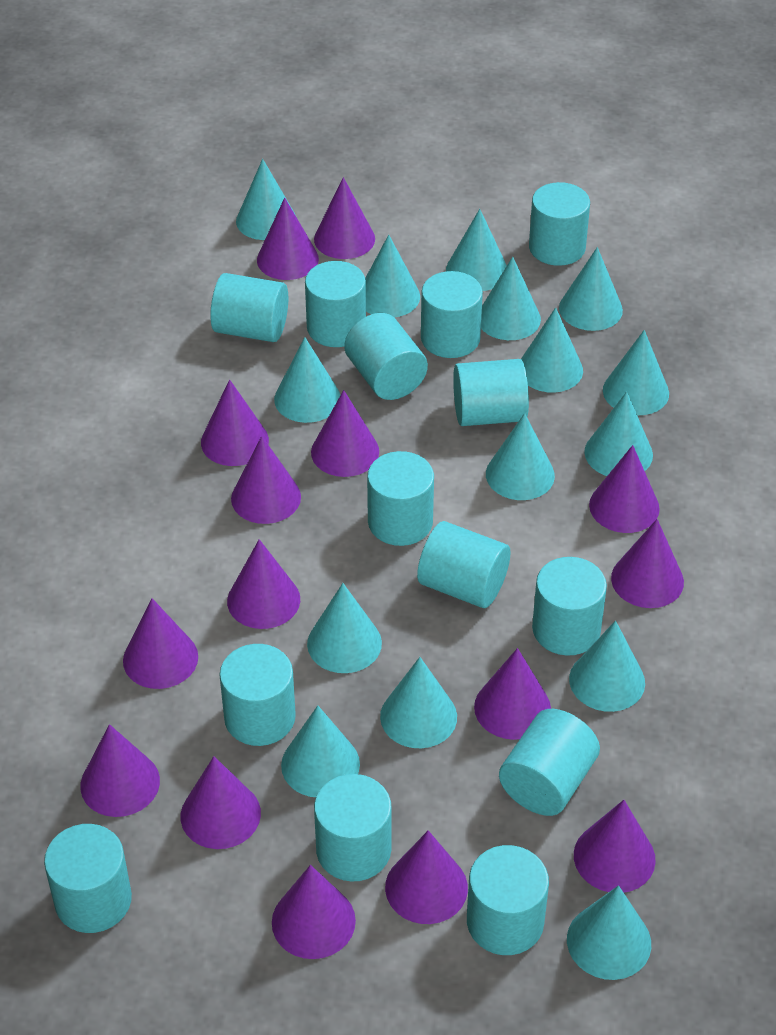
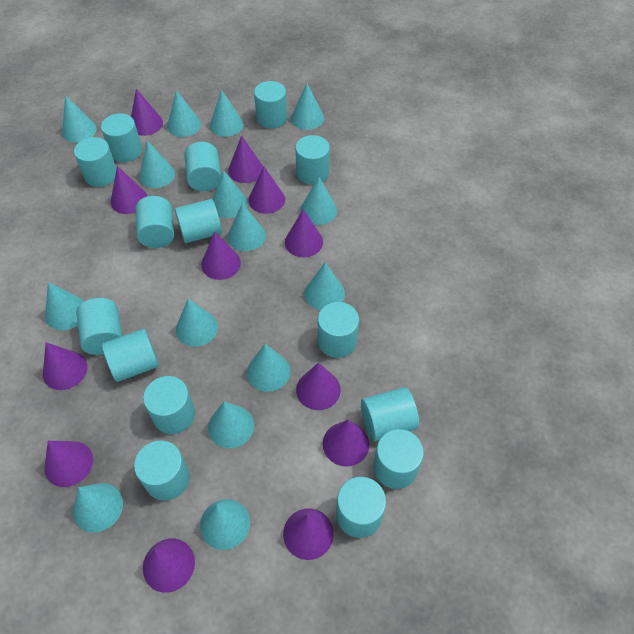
purple cone: [80,724,160,817] [123,598,198,689] [181,756,261,849] [201,379,269,466] [227,539,300,629] [231,436,301,524] [257,198,319,280] [272,865,356,959] [311,390,379,477] [314,177,375,259] [385,830,468,924] [474,648,551,740] [574,800,656,893] [589,445,660,533] [611,519,684,608] = 15 -> [43,342,87,390] [44,441,93,487] [111,166,148,214] [131,89,163,136] [143,539,195,593] [201,231,241,280] [228,135,263,183] [249,166,285,214] [283,508,334,560] [285,209,323,257] [296,363,341,410] [323,420,369,467] = 12
turquoise cylinder: [44,824,132,933] [210,273,288,342] [220,644,296,746] [305,261,366,347] [314,774,392,882] [344,313,428,400] [367,451,434,546] [417,521,511,608] [421,271,483,358] [453,359,529,426] [467,845,549,955] [499,709,600,816] [529,182,590,266] [532,557,607,656] = 14 -> [74,137,117,187] [76,298,123,355] [101,113,142,162] [102,329,159,382] [134,440,190,501] [135,196,174,248] [143,376,195,434] [175,199,222,243] [184,142,221,191] [254,81,287,128] [295,135,330,185] [318,302,359,358] [336,477,386,538] [361,387,419,441] [373,429,424,489] = 15

